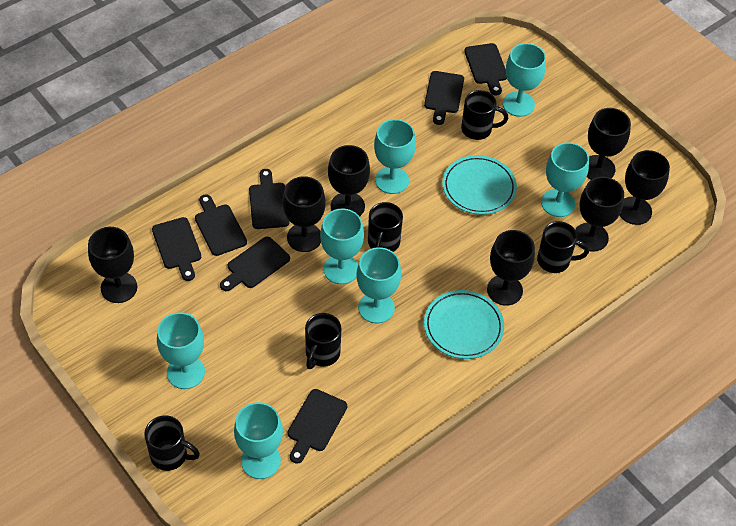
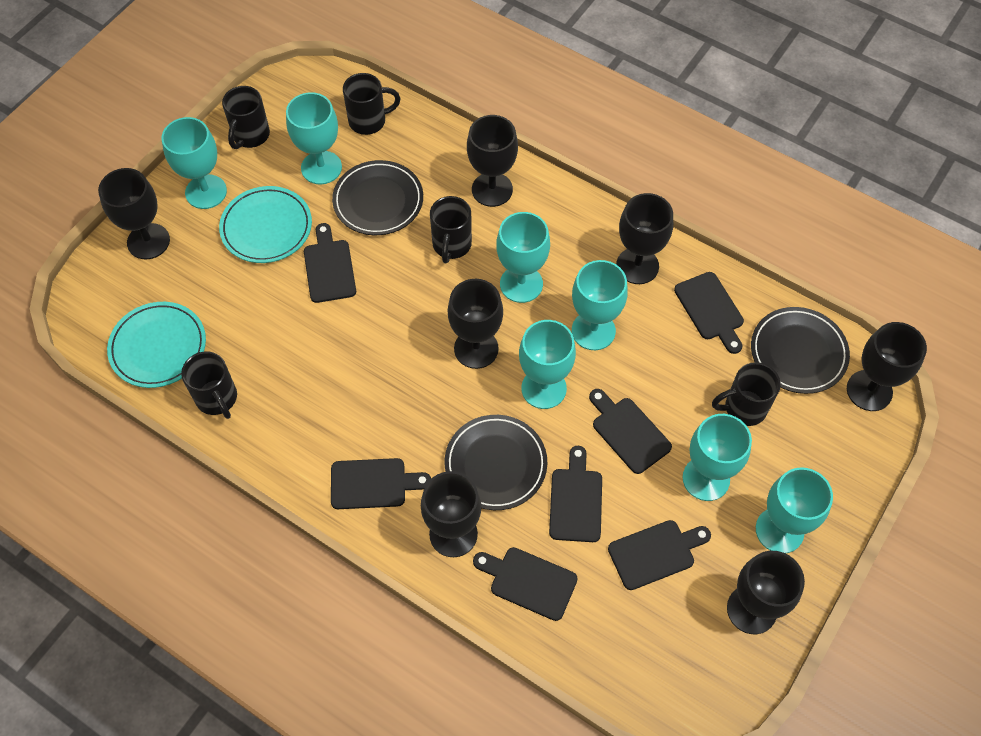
black plate: none = 0 -> [332,160,423,235] [445,415,547,510] [751,307,850,394] = 3

